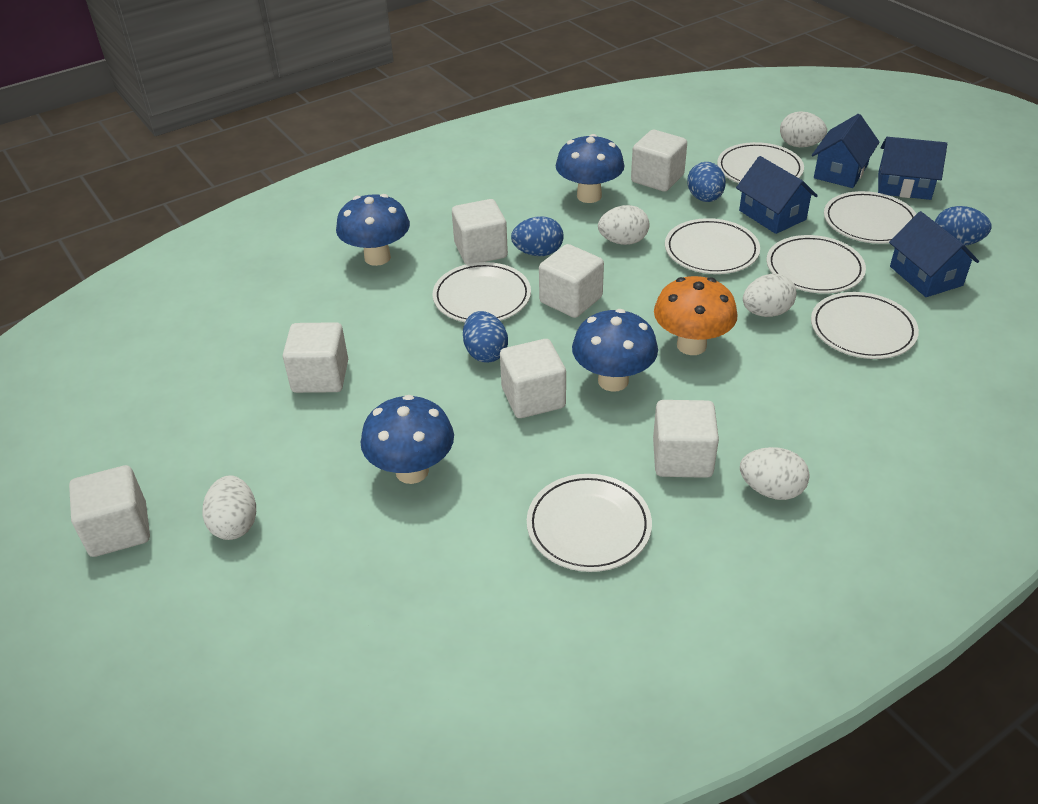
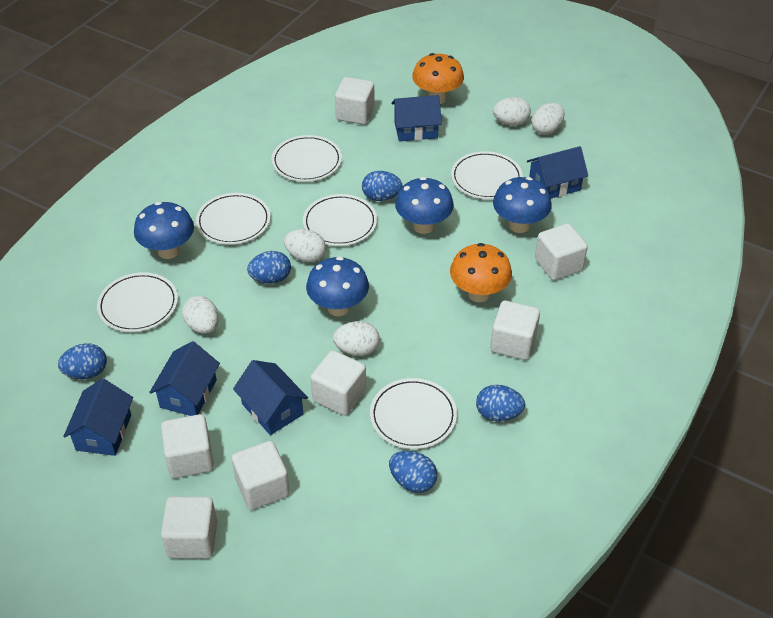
blue egg: [463,311,508,363] [511,216,564,256] [687,162,726,202] [935,206,992,246] = 4 -> [58,343,107,379] [247,251,291,284] [362,171,402,201] [389,451,437,493] [476,385,525,422] = 5
blue house: [736,156,818,234] [812,114,880,188] [878,137,947,200] [889,211,979,297] = 4 -> [63,378,133,456] [149,341,220,416] [233,360,308,435] [392,95,442,142] [527,146,588,198] = 5
orange mushroom: [654,276,738,355] = 1 -> [412,53,464,104] [450,243,512,302] = 2
white plate: [433,262,531,322] [527,474,652,572] [665,218,760,274] [717,142,804,183] [767,235,866,294] [811,292,919,359] [824,191,916,244] = 7 -> [97,272,178,332] [196,193,270,245] [272,135,342,182] [303,194,377,246] [370,378,457,449] [451,151,523,199] = 6

